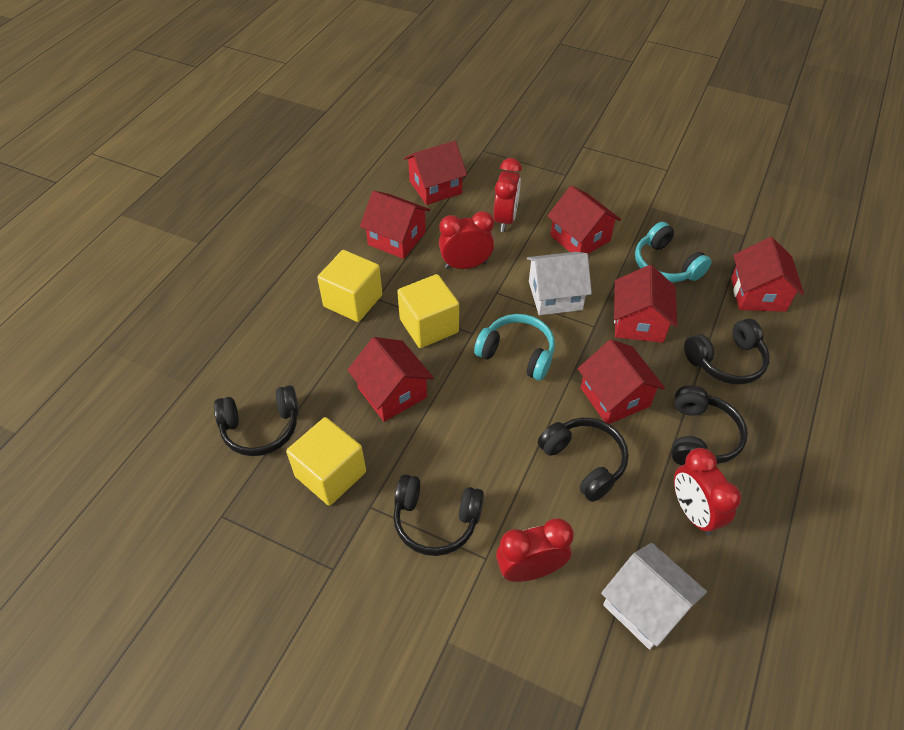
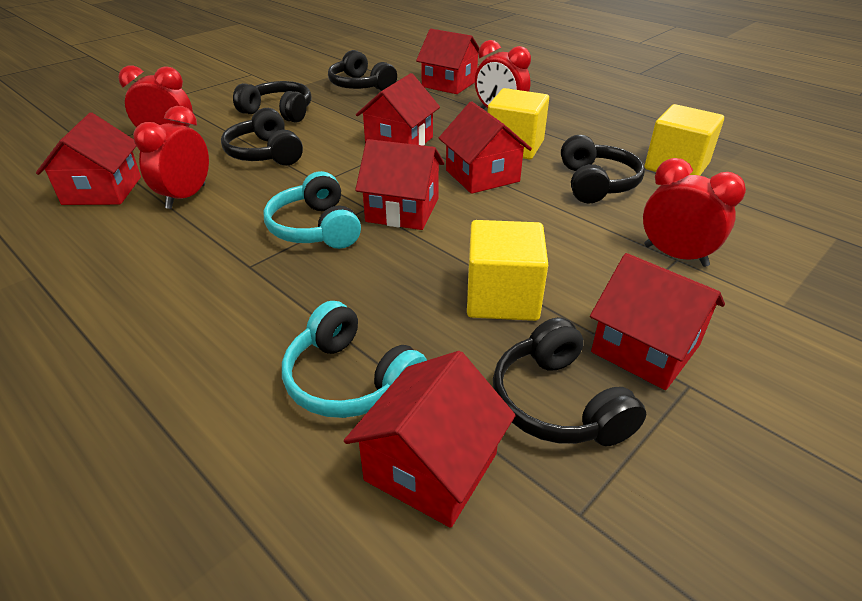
white house: [527,252,592,315] [601,543,707,650] = 2 -> none = 0

